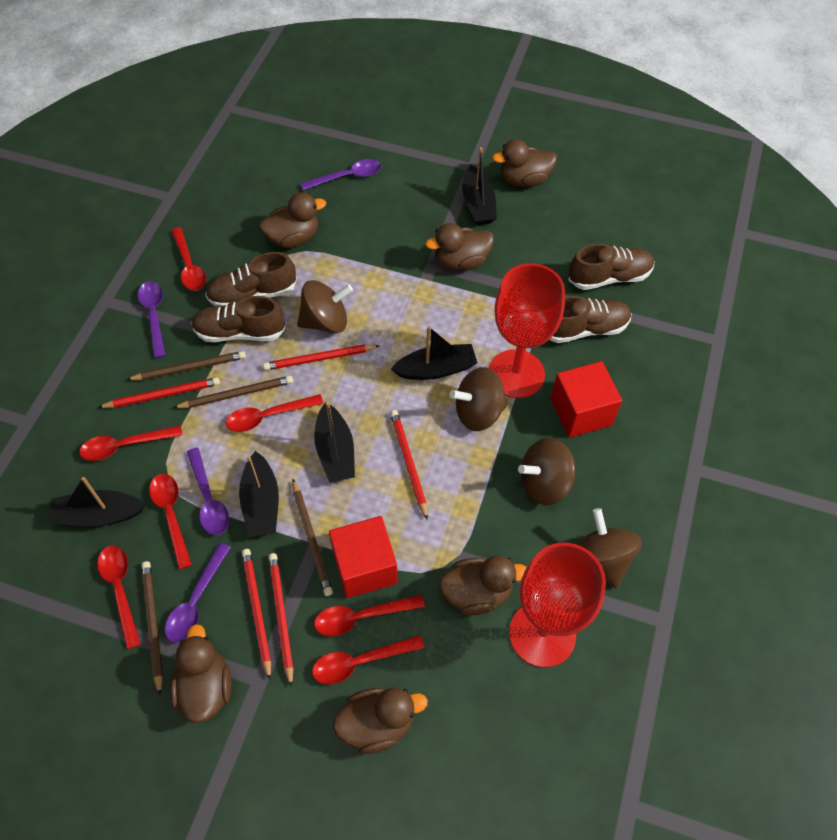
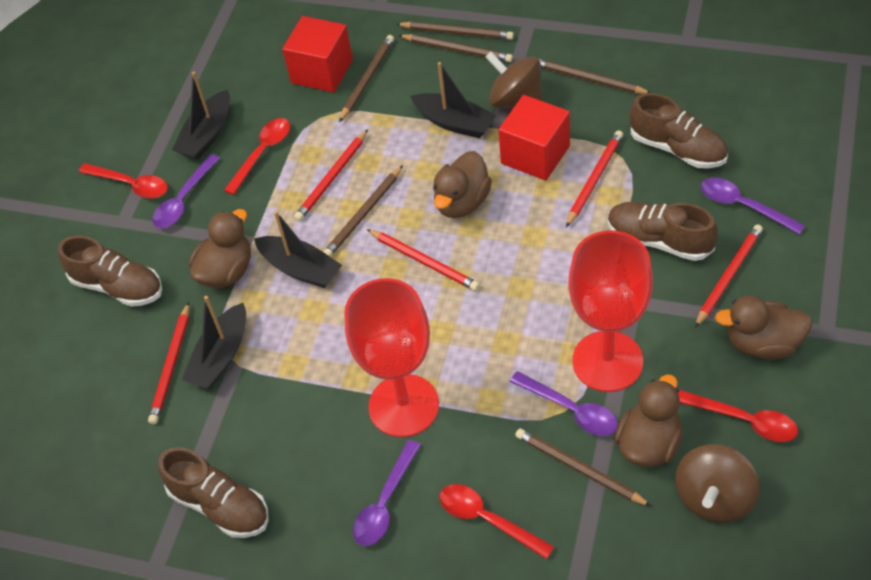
black boat: [48,477,146,526] [239,451,279,537] [314,402,355,483] [391,326,477,380] [462,147,497,225] = 5 -> [172,72,230,160] [182,296,246,388] [254,211,342,288] [410,62,497,138] = 4
brown duck: [170,624,232,723] [259,192,326,248] [333,687,428,754] [425,223,494,271] [439,556,527,615] [492,139,557,187] = 6 -> [189,209,251,288] [433,151,492,218] [614,374,683,467] [715,295,812,359] = 4
brown pencil: [126,351,246,380] [141,561,163,695] [173,375,293,408] [292,479,333,596] = 4 -> [323,165,403,257] [339,35,394,122] [397,21,514,40] [398,34,513,62] [515,428,652,507] [539,59,651,94] = 6
brown spinning top: [297,280,353,333] [449,367,508,431] [518,438,576,505] [577,508,642,588] = 4 -> [485,52,542,108] [675,444,760,523] = 2
red spoon: [79,425,183,461] [97,546,141,649] [149,474,192,569] [171,227,206,291] [226,394,324,432] [312,635,424,685] [314,595,425,637] = 7 -> [79,163,168,198] [224,118,290,195] [440,484,554,559] [678,390,798,442] = 4

